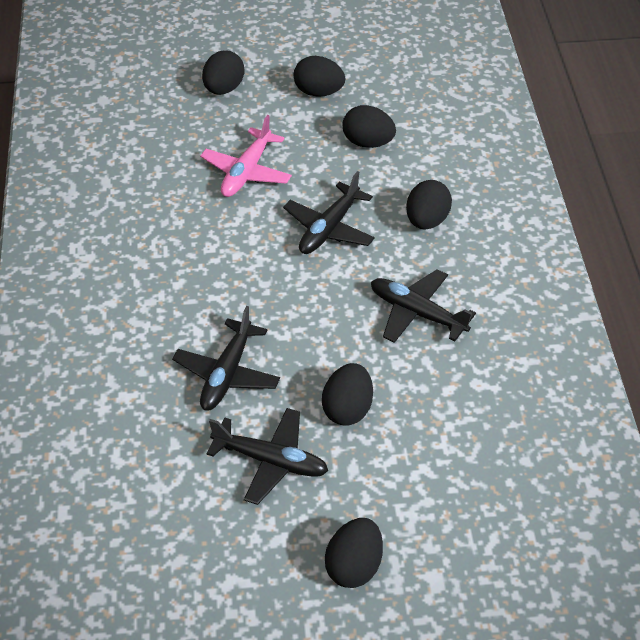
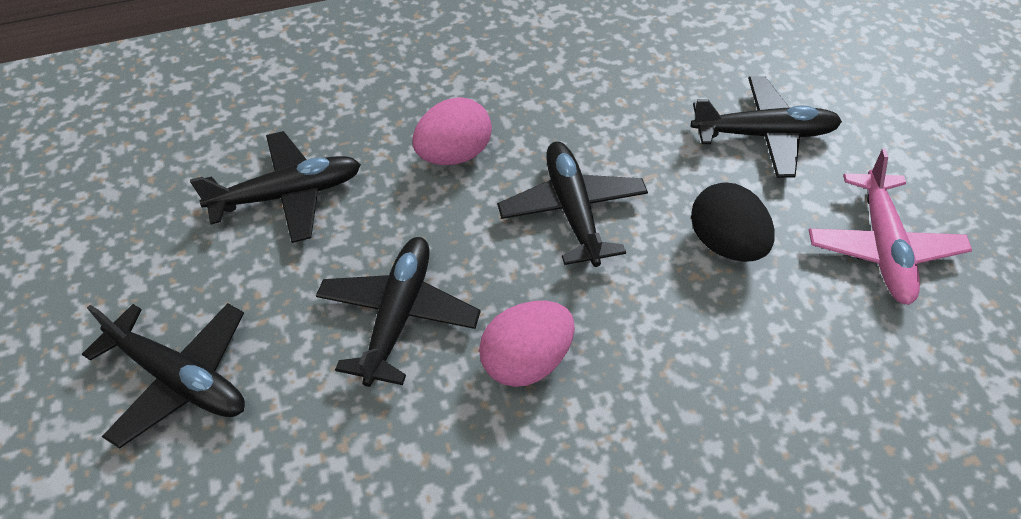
black egg: [202,50,244,94] [294,56,345,97] [322,363,373,426] [325,518,383,588] [343,105,396,148] [406,180,452,230] = 6 -> [691,182,775,262] = 1
black plane: [172,306,280,411] [206,408,328,505] [283,171,375,254] [371,269,476,343] = 4 -> [82,303,245,449] [190,131,361,243] [316,237,481,387] [497,142,648,267] [691,76,842,178] = 5
pink egg: none = 0 -> [412,97,492,165] [479,301,575,387] = 2

